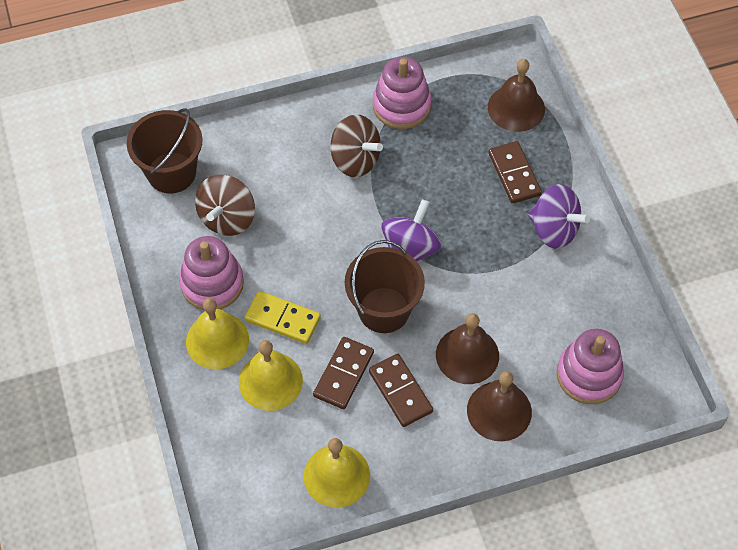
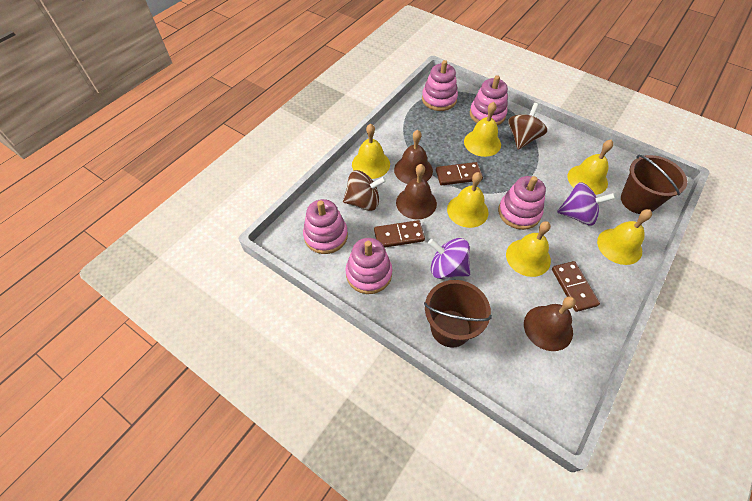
pink stacking toy: [179,236,244,310] [373,57,432,129] [557,329,624,404] = 3 -> [303,199,348,254] [345,238,392,294] [422,60,458,111] [470,75,508,126] [498,176,546,230] = 5
yellow bell: [186,298,249,369] [239,340,303,411] [304,438,370,508] = 3 -> [352,123,390,179] [447,172,489,228] [464,102,501,157] [506,221,551,277] [568,139,613,195] [597,209,652,265] = 6
yellow domino: [244,291,321,344] = 1 -> none = 0

